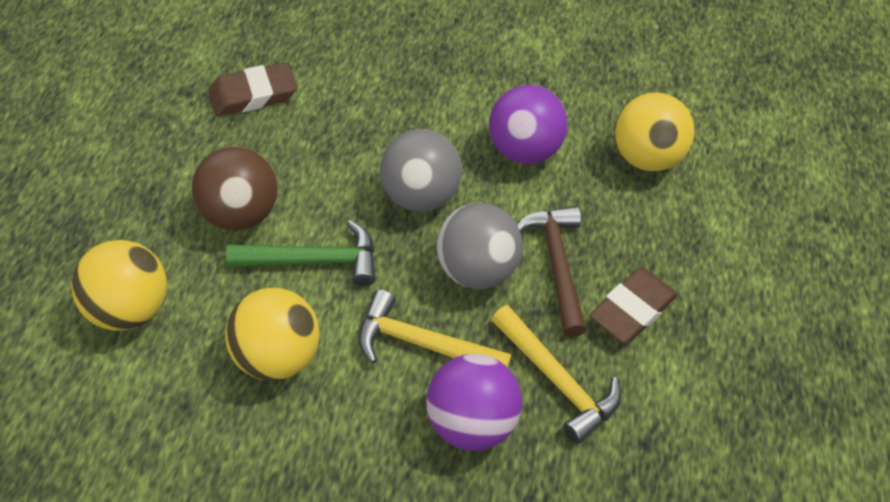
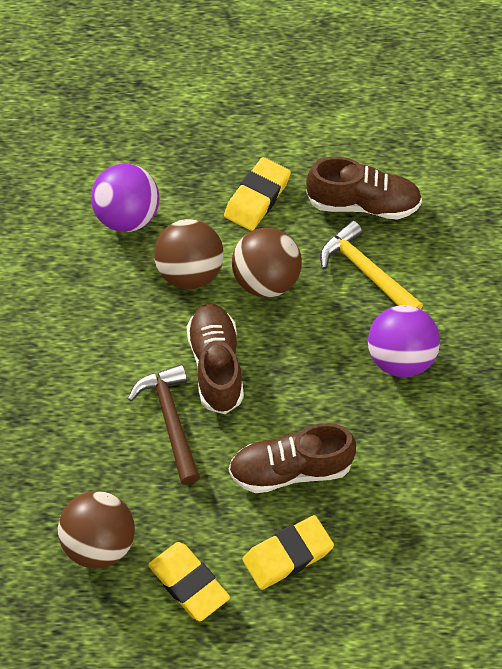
brown ball: [191,146,278,231] = 1 -> [58,491,135,568] [154,219,224,289] [232,228,302,298] = 3
brown eraser: [208,62,297,116] [590,267,678,343] = 2 -> none = 0
brown shoe: none = 0 -> [186,304,244,414] [229,423,356,493] [306,157,422,220] = 3
green hammer: [226,220,376,286] = 1 -> none = 0
grey ball: [380,129,462,211] [436,203,523,289] = 2 -> none = 0
yellow ball: [71,240,167,331] [225,288,320,381] [614,92,695,171] = 3 -> none = 0
yellow eraser: none = 0 -> [148,542,230,621] [224,157,291,231] [243,515,334,590] = 3
yellow hammer: [358,290,511,367] [491,305,621,444] = 2 -> [320,220,423,309] = 1

